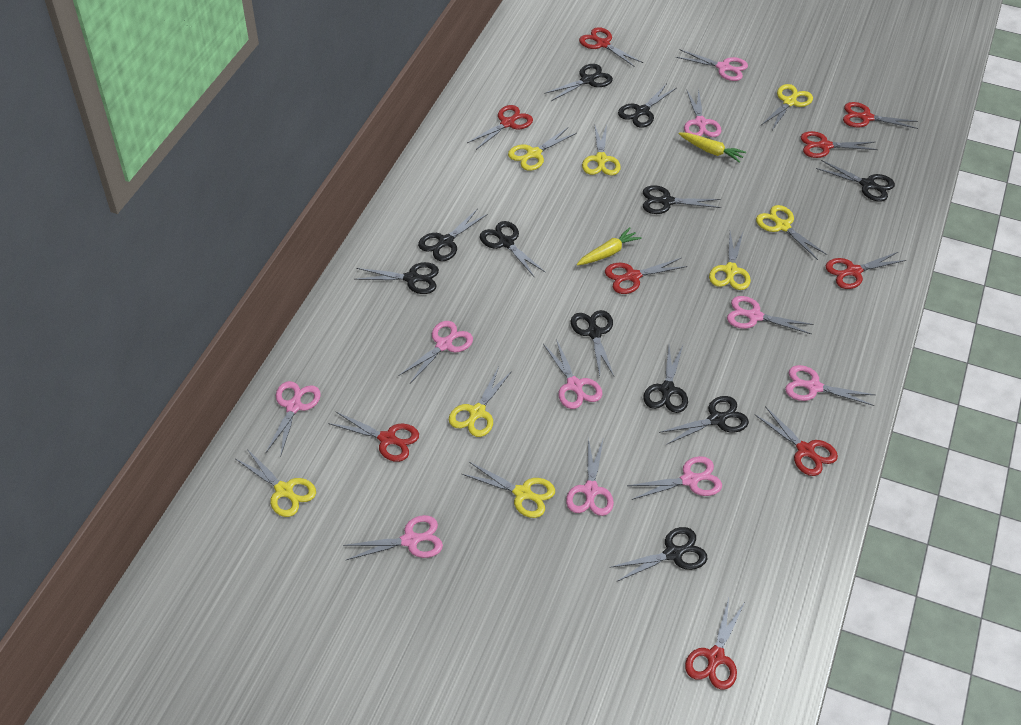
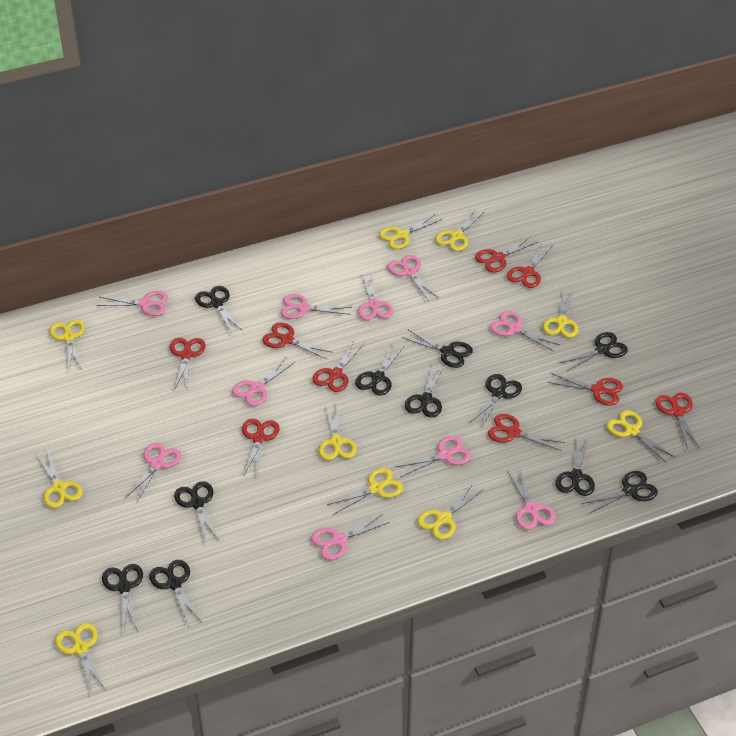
yellow carrot: [577,227,642,265] [679,133,746,163] = 2 -> none = 0
yellow scissors: [236,449,316,517] [449,367,512,437] [462,462,555,518] [508,128,577,171] [582,123,621,175] [709,230,751,290] [756,205,827,260] [761,84,813,130] = 8 -> [35,448,83,508] [49,319,85,371] [55,623,106,693] [318,405,357,460] [327,468,403,514] [379,214,442,249] [417,484,482,540] [435,209,484,251] [543,290,579,338] [606,410,674,462] = 10

